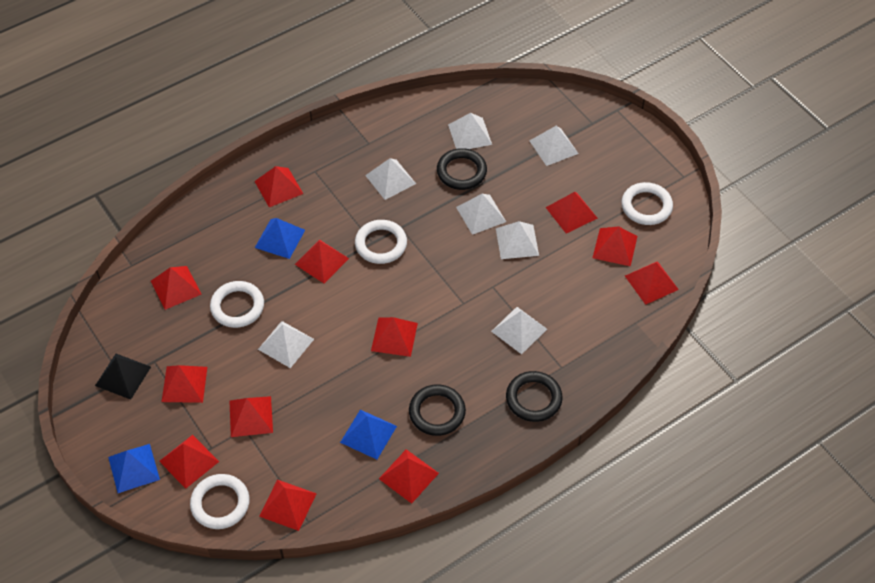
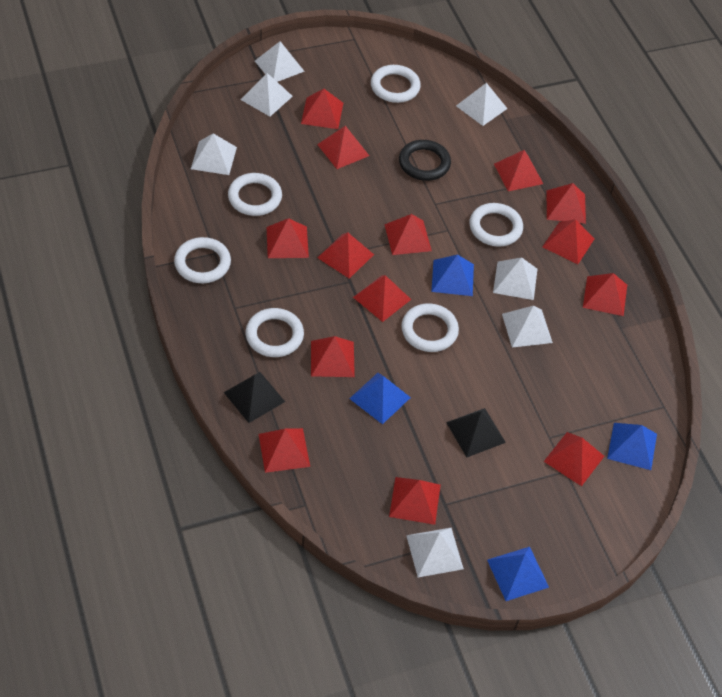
black pyramid: [95,354,151,400] = 1 -> [224,372,285,423] [446,408,506,457] = 2
black ring: [409,384,466,436] [437,148,487,190] [506,371,562,422] = 3 -> [399,140,451,181] = 1
blue pyramid: [108,444,160,493] [255,218,305,259] [340,410,397,459] = 3 -> [349,373,411,424] [431,255,474,296] [487,547,549,601] [607,423,657,470] = 4
red pyramid: [151,266,202,310] [159,435,219,489] [162,365,207,403] [229,396,273,437] [254,166,303,207] [259,480,317,531] [295,239,349,284] [371,317,418,357] [379,449,439,504] [545,192,598,234] [593,226,638,266] [625,261,679,305] = 12 -> [258,428,310,473] [267,218,309,258] [301,89,343,129] [311,336,355,377] [317,126,369,169] [317,232,374,279] [353,275,412,322] [384,214,432,255] [389,477,441,525] [494,150,543,191] [542,219,595,264] [543,432,604,486] [547,183,586,224] [583,273,627,316] = 14
white ring: [190,474,250,529] [210,281,264,328] [355,220,407,264] [622,182,673,225] = 4 -> [174,237,231,283] [228,173,282,216] [246,308,304,357] [371,65,421,103] [401,304,459,352] [470,203,523,247] = 6

